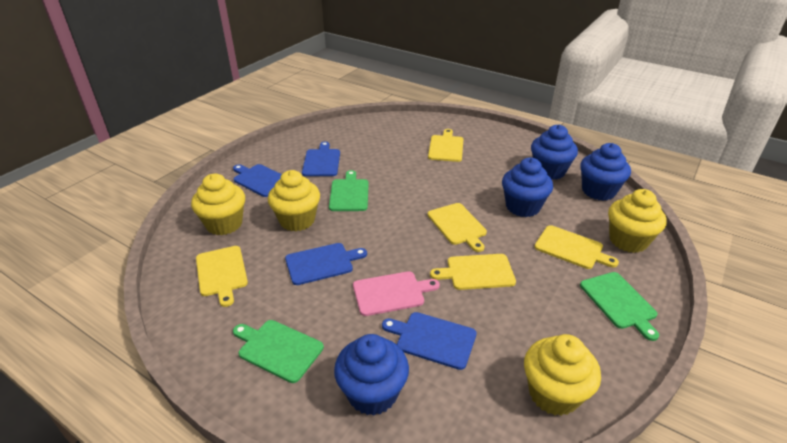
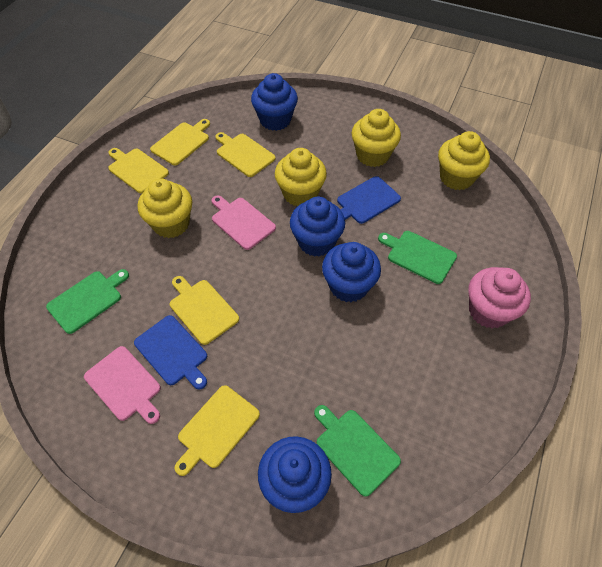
blue cutting board: [233,164,282,197] [285,243,367,285] [302,141,340,176] [382,312,477,370] = 4 -> [134,315,207,389] [337,176,401,224] = 2
pink cupcake: none = 0 -> [468,267,531,328] = 1
pink cutting board: [353,271,440,316] = 1 -> [84,346,161,424] [212,196,276,250] = 2

